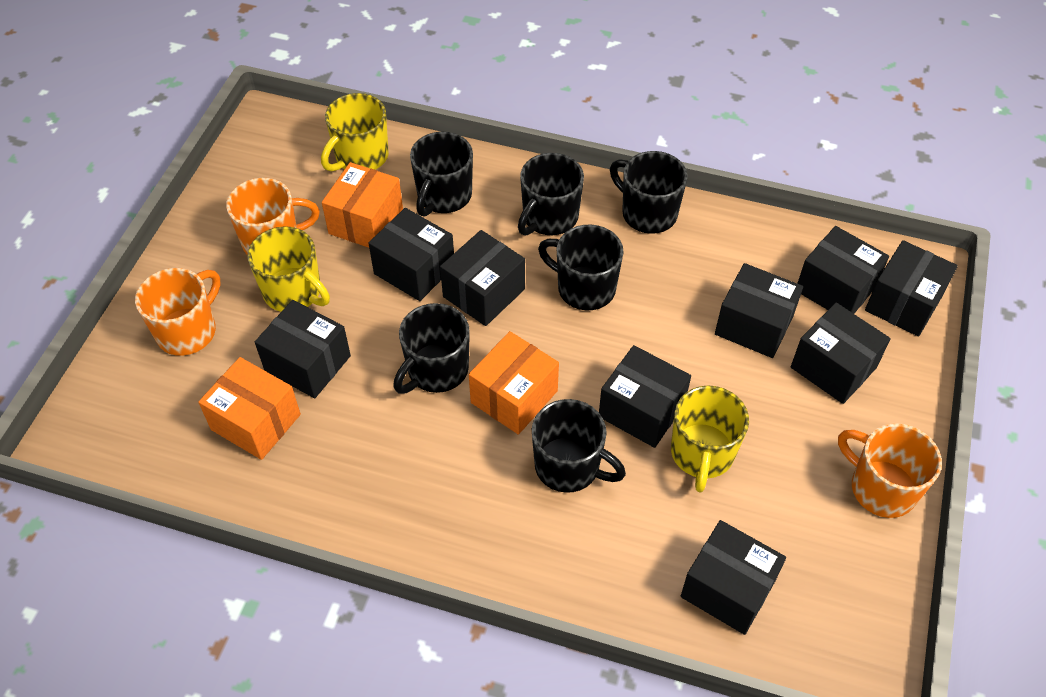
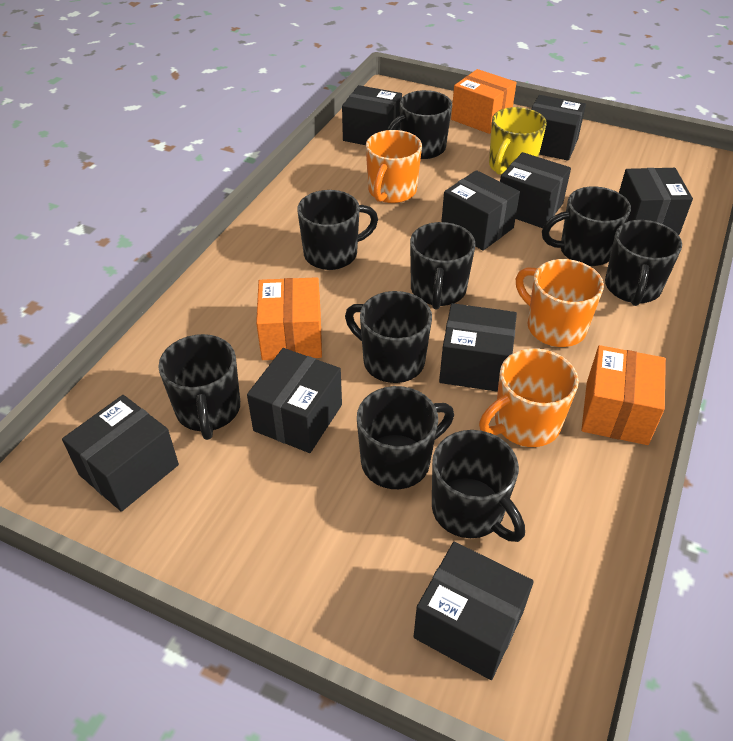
black mug: [393,303,470,393] [410,132,473,217] [518,153,584,235] [532,399,626,493] [538,225,624,310] [610,151,687,234] = 6 -> [158,334,240,440] [297,190,378,270] [345,291,432,383] [357,386,454,489] [387,90,452,159] [410,222,476,309] [432,430,525,542] [542,186,631,266] [605,220,682,306] = 9
yellow mug: [248,226,330,312] [321,93,389,171] [671,385,749,492] = 3 -> [489,107,547,175] = 1

